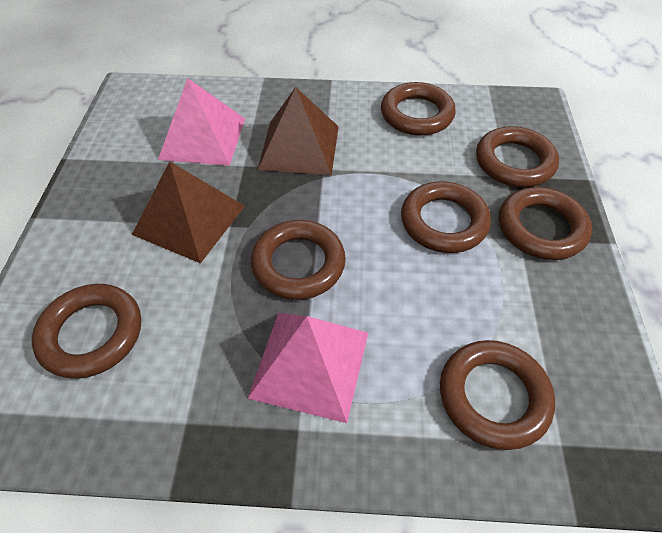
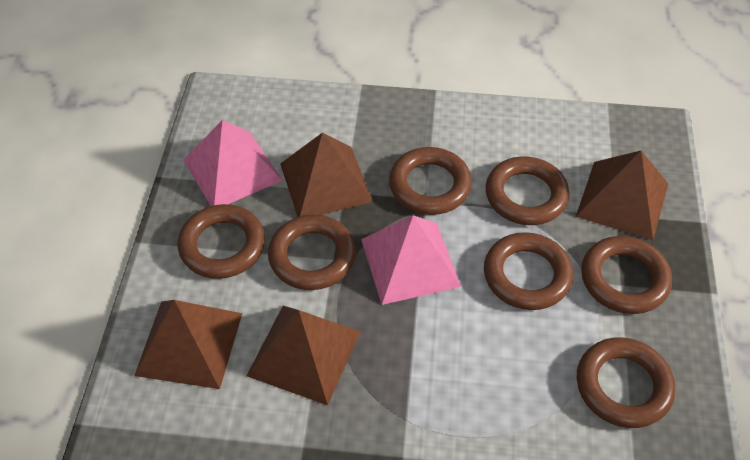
brown pyramid: [132,161,245,263] [258,87,339,175] = 2 -> [134,300,242,389] [247,306,360,405] [280,133,373,217] [576,151,668,240] = 4

